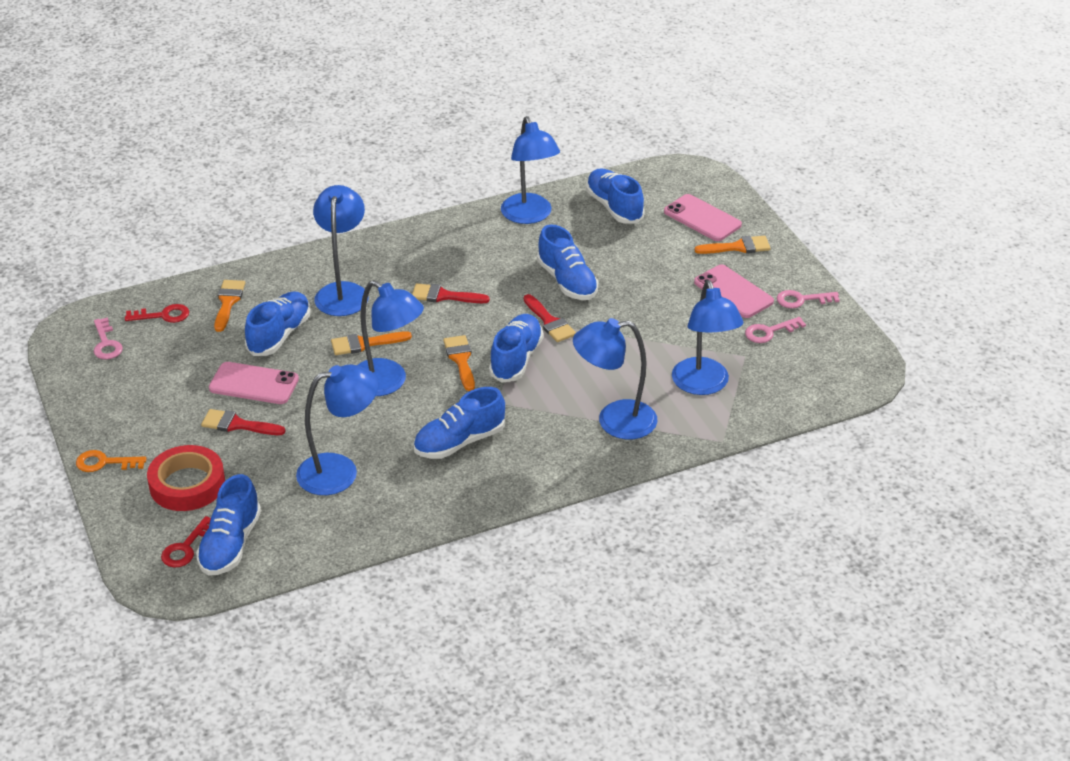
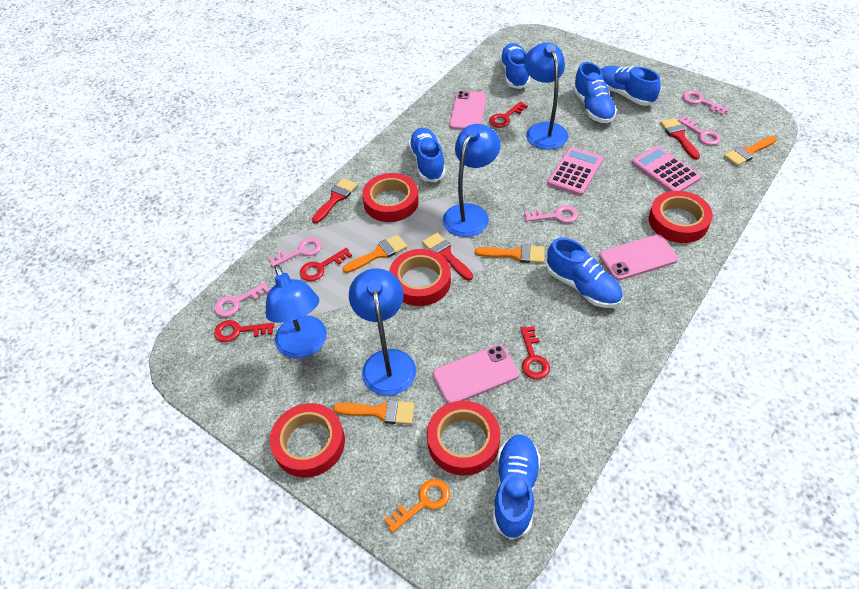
blue lamp: [296,364,379,495] [313,185,369,316] [357,280,424,396] [501,116,560,224] [573,318,658,439] [672,280,743,395] = 6 -> [266,265,327,359] [349,268,416,396] [443,124,501,237] [524,42,568,150] = 4
pink calculator: none = 0 -> [547,147,603,196] [632,146,701,191] = 2
pink key: [94,317,123,359] [745,317,806,343] [777,290,840,308] = 3 -> [214,282,270,317] [269,237,322,267] [524,205,578,223] [678,116,721,145] [682,90,728,115] = 5
red key: [125,304,189,323] [161,516,211,567] = 2 -> [214,320,274,342] [300,248,352,281] [489,101,528,128] [521,326,550,379] = 4
red tape: [147,445,225,511] = 1 -> [270,403,345,478] [362,173,419,222] [389,249,451,306] [427,401,500,476] [649,191,713,243] = 5

